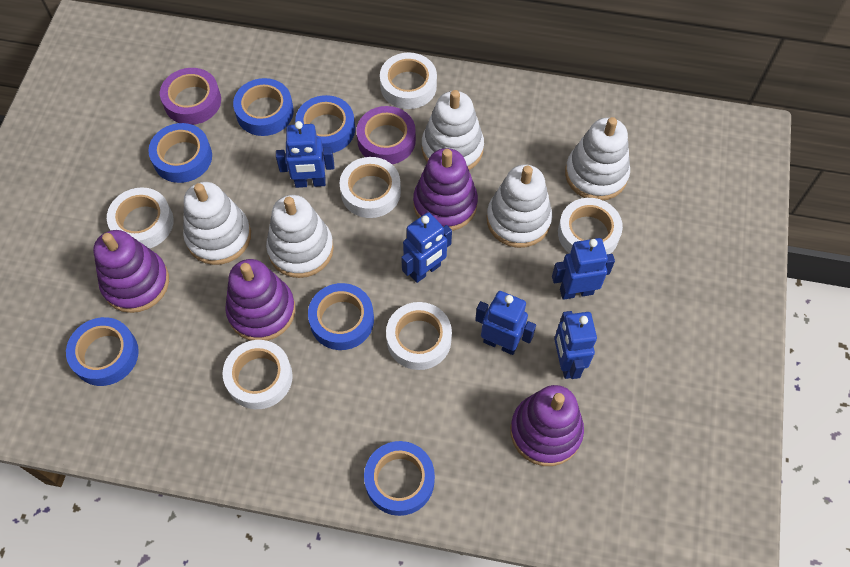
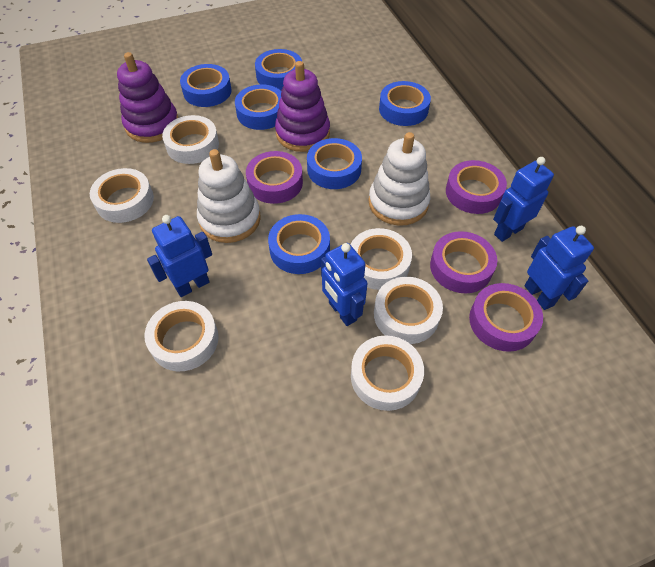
blue robot: [276,121,334,188] [401,212,452,283] [475,291,536,355] [552,238,615,300] [554,311,597,379] = 5 -> [147,215,212,297] [321,243,368,326] [493,157,554,242] [525,226,594,310] = 4
purple stacking toy: [93,230,169,313] [225,259,296,341] [413,148,478,231] [510,385,584,466] = 4 -> [117,52,178,143] [275,61,330,152] = 2
purple tape: [160,68,221,125] [356,106,416,164] = 2 -> [246,151,303,204] [430,231,497,293] [446,160,507,214] [469,283,543,352] = 4
white stacking toy: [183,182,251,265] [266,195,334,278] [422,90,484,170] [487,165,552,248] [565,117,630,201] = 5 -> [197,149,261,243] [369,132,430,226] = 2

